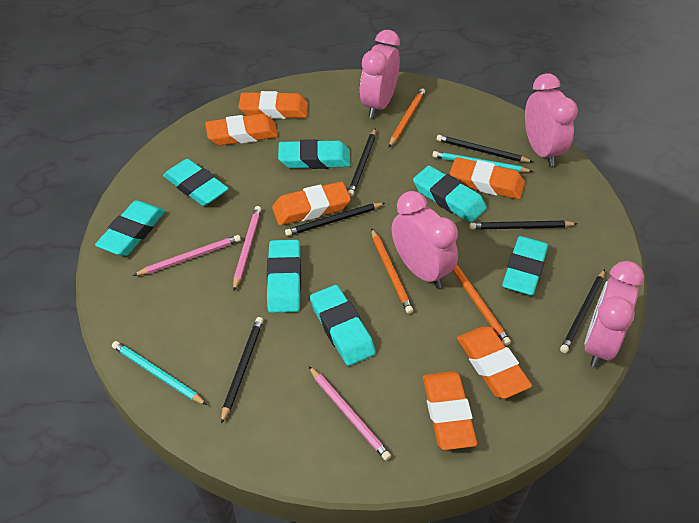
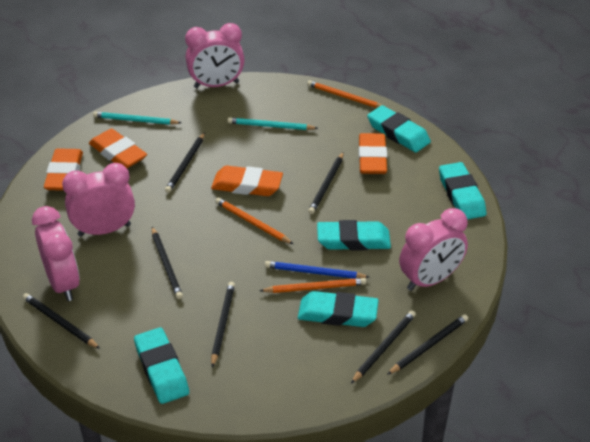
black pencil: [221,317,263,424] [285,203,385,236] [348,128,376,197] [437,135,533,162] [470,221,577,230] [560,269,605,353] = 6 -> [23,293,100,349] [152,227,183,299] [165,132,205,193] [211,282,235,367] [308,152,344,214] [351,310,416,383] [387,314,468,375] = 7
blue pencil: none = 0 -> [265,261,369,279] = 1
orange eraser: [205,114,278,145] [238,91,308,119] [272,182,351,225] [423,371,477,450] [450,157,525,199] [457,326,532,399] = 6 -> [44,148,83,191] [89,129,147,168] [211,166,283,196] [358,133,387,174] = 4
pink pencil: [133,235,241,276] [233,206,261,291] [309,366,391,461] = 3 -> none = 0
turquoise eraser: [95,200,165,256] [163,159,229,206] [267,240,301,313] [278,139,351,169] [310,285,376,366] [413,166,487,223] [502,236,548,295] = 7 -> [134,328,189,404] [298,291,379,327] [317,220,391,250] [367,105,431,153] [439,162,486,220] = 5

